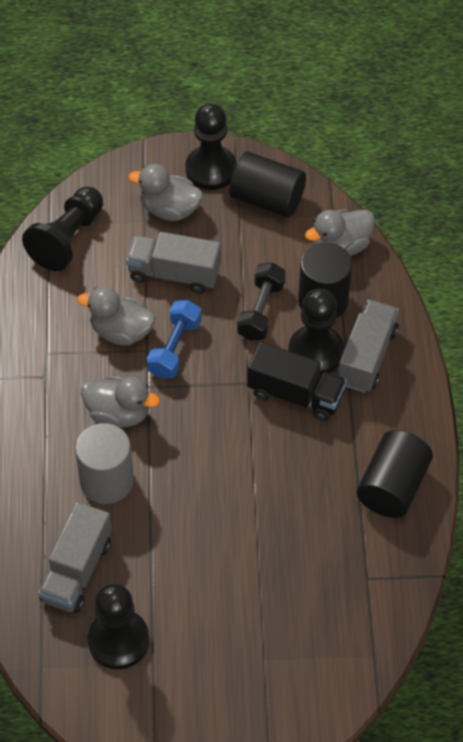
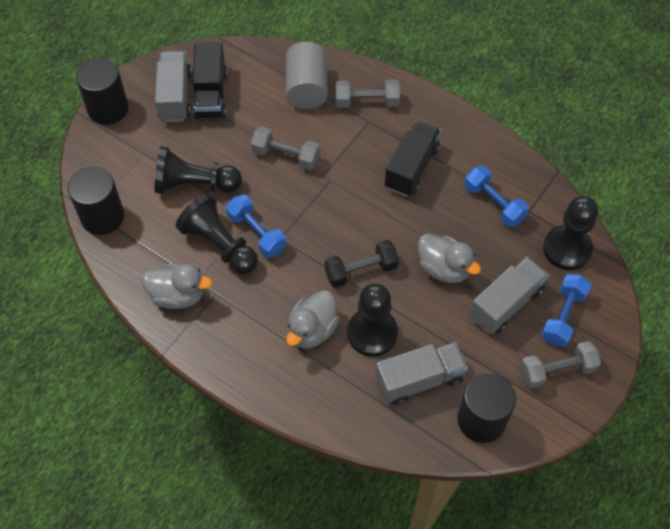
black truck: [247,342,347,421] = 1 -> [193,42,227,119] [385,121,441,197] = 2
blue dumbbell: [147,300,201,378] = 1 -> [226,194,286,258] [464,165,529,227] [541,274,591,347] = 3
grey duck: [77,286,155,345] [81,376,160,427] [129,164,203,221] [305,209,375,256] = 4 -> [142,264,212,309] [286,290,340,348] [418,233,481,283] = 3
grey dumbbell: none = 0 -> [251,126,320,170] [335,79,400,108] [520,341,601,389] = 3

